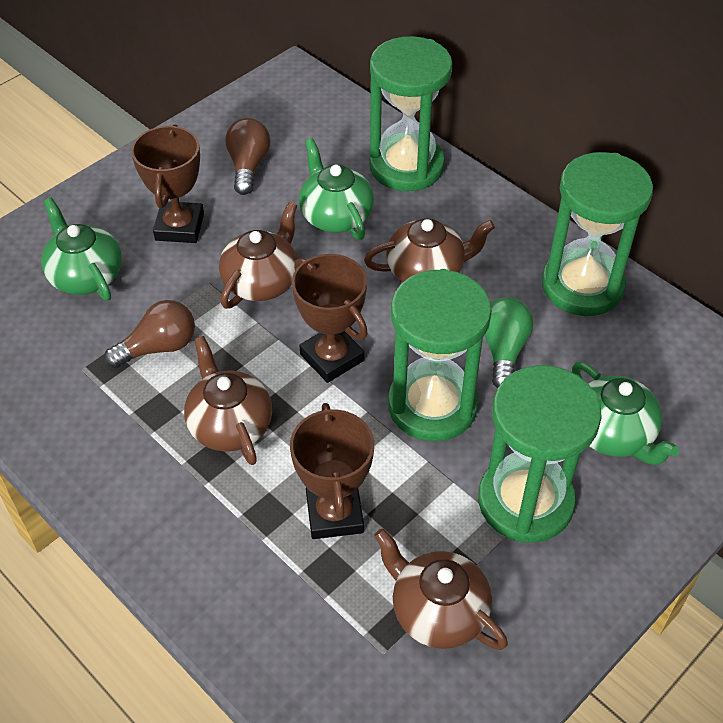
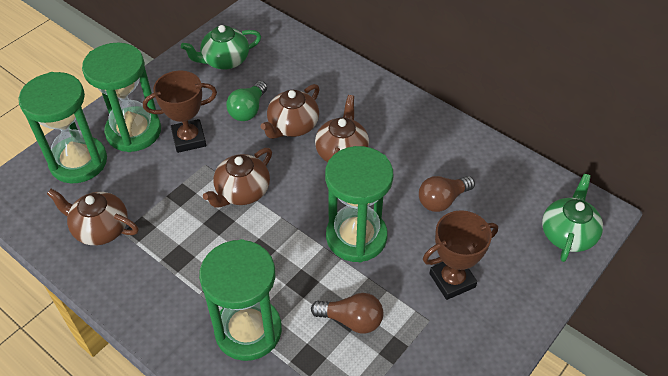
brown trophy: [131,124,204,243] [290,403,374,539] [292,254,368,383] = 3 -> [143,71,217,153] [423,210,498,300] = 2
green teapot: [41,198,122,301] [299,138,374,240] [572,362,679,465] = 3 -> [181,25,261,70] [542,174,603,262] = 2

